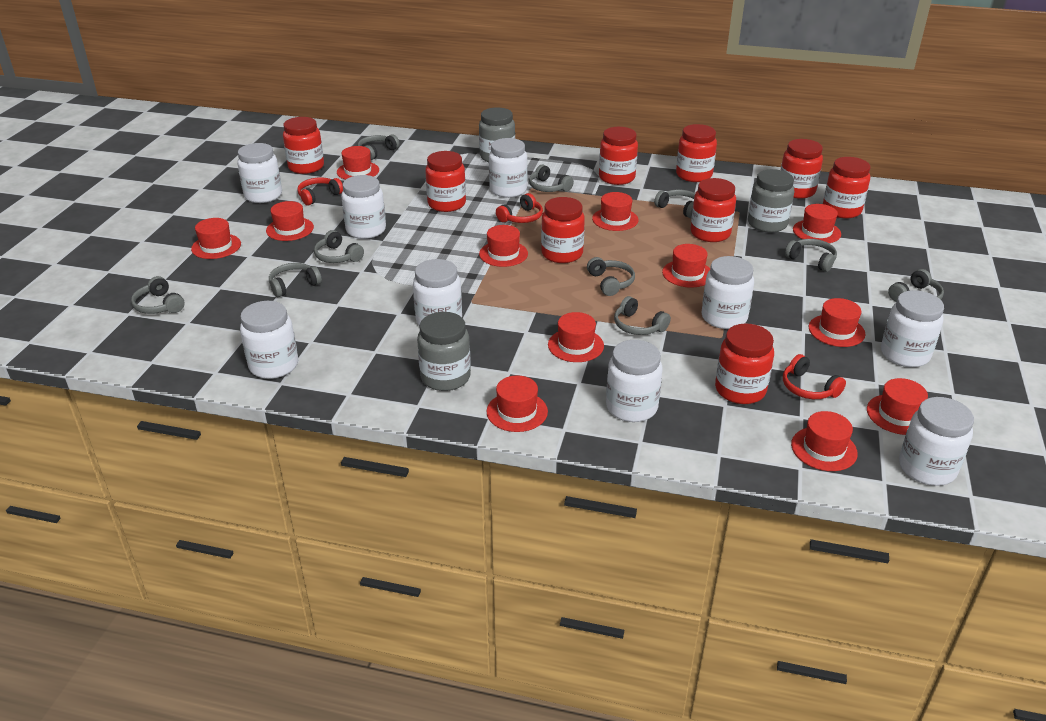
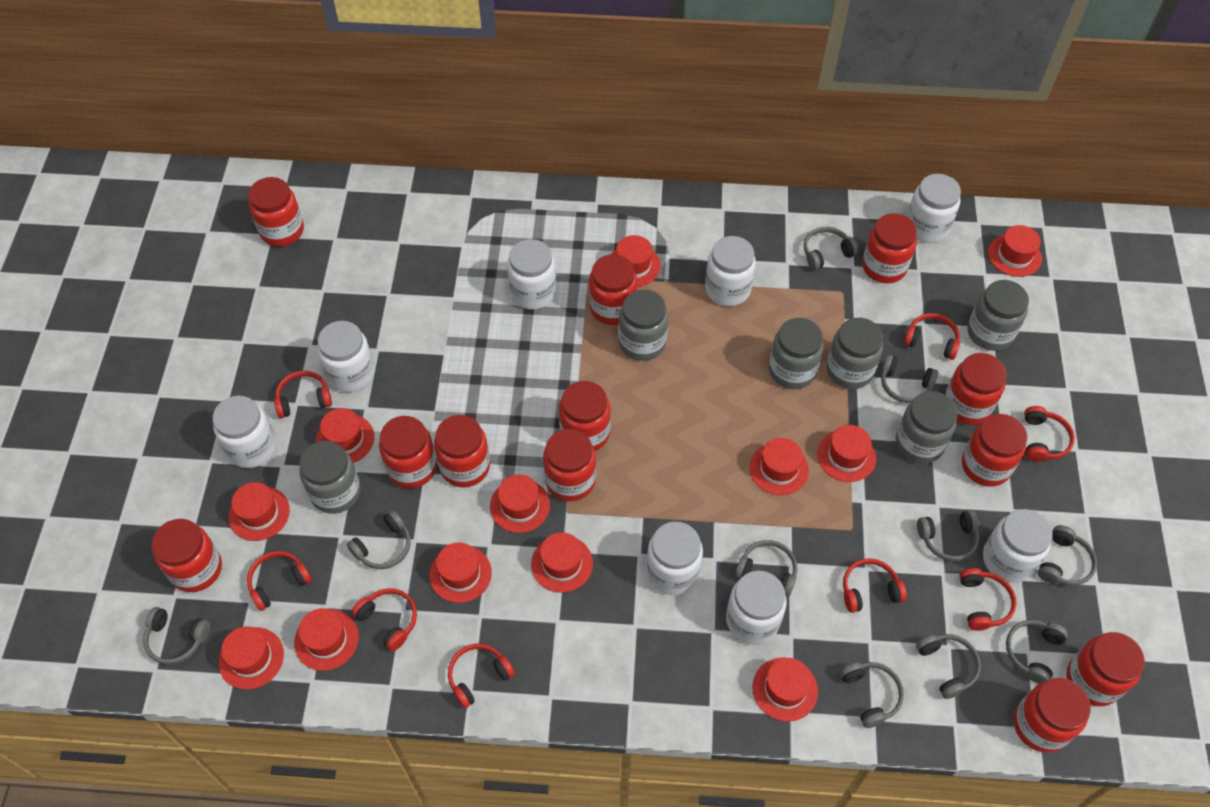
grey jar: [417,312,471,391] [479,107,515,162] [748,169,794,233] = 3 -> [299,441,361,514] [619,290,668,361] [769,318,824,389] [826,318,883,389] [896,391,957,463] [967,280,1029,351] = 6
red headphones: [297,177,343,205] [496,193,543,223] [783,354,846,399] = 3 -> [247,551,312,611] [274,371,332,418] [352,588,417,651] [448,644,515,708] [843,558,907,613] [904,313,960,360] [959,568,1017,631] [1024,406,1075,462] = 8
red jar: [283,117,324,174] [425,151,466,212] [541,197,585,263] [599,127,638,185] [676,124,717,182] [691,178,736,242] [715,324,774,404] [781,139,823,199] [823,157,870,218] = 9 -> [151,519,222,592] [248,177,304,247] [379,416,437,488] [434,415,490,488] [543,429,596,501] [559,381,611,451] [589,254,637,325] [862,213,917,283] [945,353,1007,425] [962,414,1027,487] [1014,678,1091,753] [1066,632,1145,706] = 12
white jar: [237,143,282,203] [240,301,298,379] [341,175,386,239] [413,259,462,325] [489,138,528,198] [606,340,663,422] [702,256,754,329] [881,290,944,367] [899,397,974,486] = 9 -> [212,396,276,468] [318,321,375,392] [507,239,556,310] [646,522,703,595] [705,236,756,306] [726,571,787,645] [907,174,961,243] [983,509,1053,583] = 8

